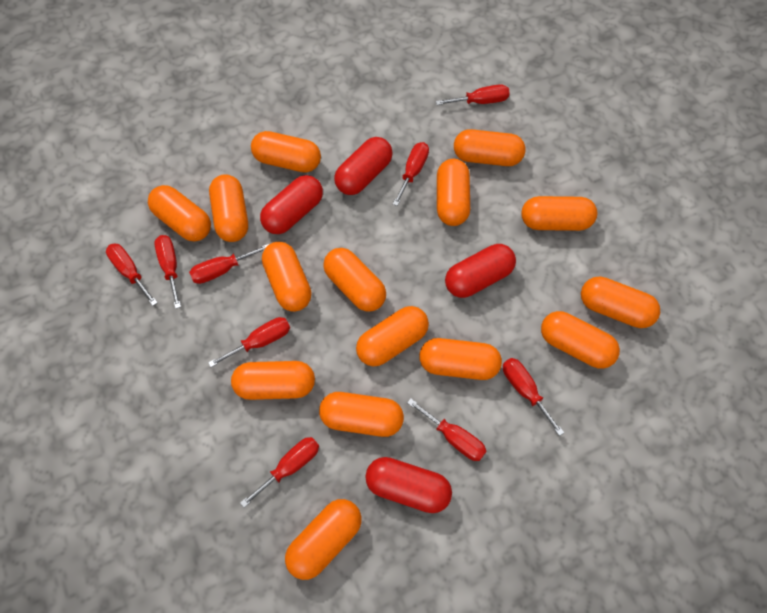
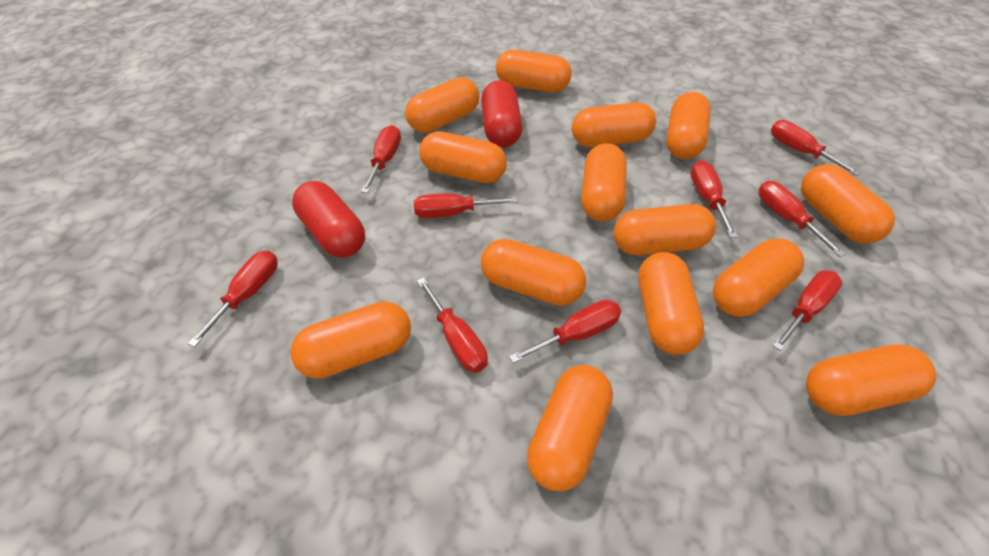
orange capsule: [148,185,211,242] [209,174,248,242] [231,361,315,400] [251,131,321,173] [262,242,312,312] [285,499,362,580] [319,392,404,437] [323,248,386,312] [356,306,429,366] [419,338,502,380] [437,159,470,226] [454,129,525,166] [522,196,597,231] [541,311,620,369] [581,276,660,328] = 15 -> [290,301,411,379] [405,77,479,133] [419,131,507,183] [481,239,586,306] [496,50,572,93] [527,365,613,491] [572,102,656,147] [581,143,627,221] [613,204,716,255] [638,252,704,355] [666,92,711,159] [713,239,804,317] [801,164,895,243] [806,344,936,416] = 14
red capsule: [260,175,323,234] [334,137,393,195] [365,457,452,513] [445,244,516,298] = 4 -> [292,181,365,258] [481,80,523,147] = 2

